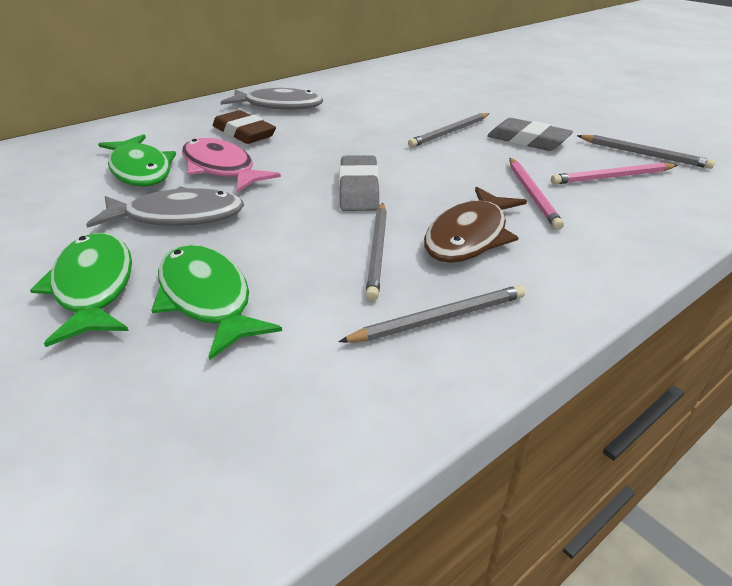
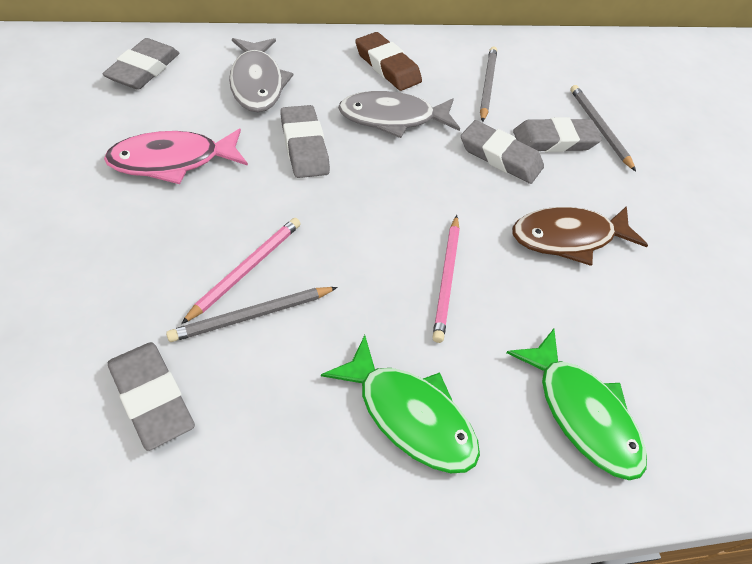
green fish: [30,233,132,347] [98,134,176,187] [151,245,282,360] = 3 -> [321,335,480,473] [506,329,647,480] = 2
grey eraser: [339,155,379,211] [487,118,573,151] = 2 -> [102,38,179,90] [108,342,195,451] [280,105,330,178] [461,120,544,184] [513,117,602,152] = 5
grey pencil: [339,285,525,343] [366,203,387,301] [408,113,489,148] [577,135,715,169] = 4 -> [166,287,338,342] [480,47,497,122] [570,85,636,171] = 3

